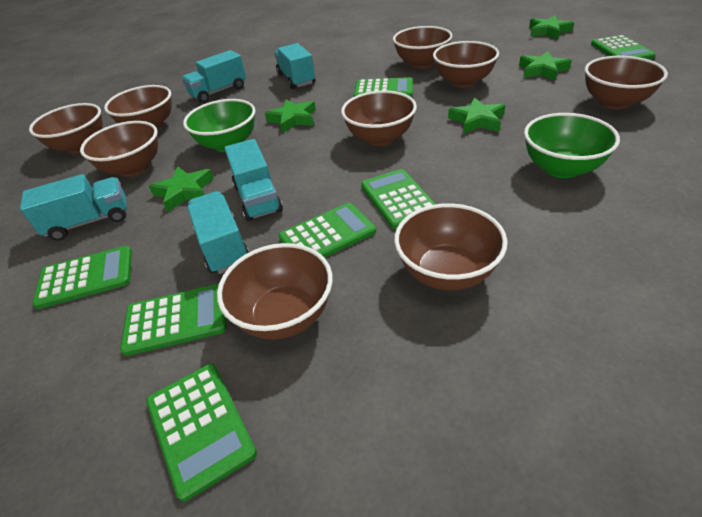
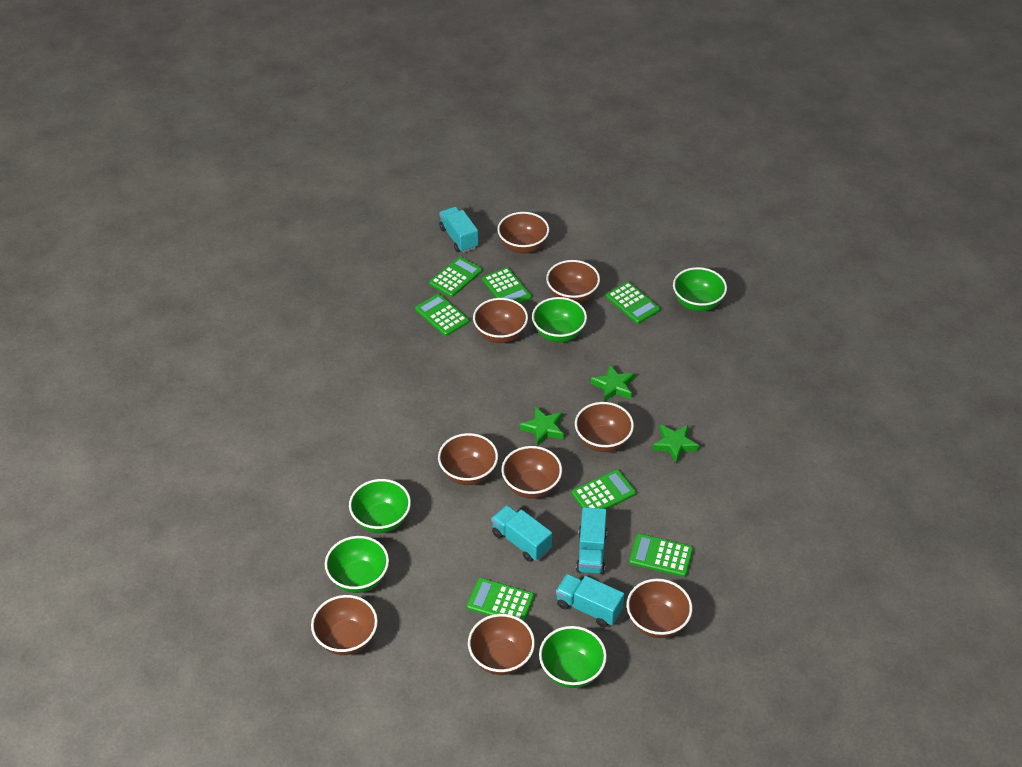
green bowl: [183,99,256,152] [524,113,620,178] = 2 -> [325,536,389,593] [349,479,411,533] [532,297,587,342] [539,626,607,688] [673,267,727,311] = 5
green star: [149,167,214,212] [265,99,316,133] [448,97,506,134] [519,51,572,81] [529,15,574,39] = 5 -> [520,407,564,446] [591,365,635,402] [652,424,699,464] = 3
turquoise truck: [20,174,127,241] [182,50,246,103] [187,191,249,274] [224,139,283,222] [274,43,315,89] = 5 -> [439,207,478,253] [491,505,552,562] [556,574,624,627] [576,507,607,574] = 4

